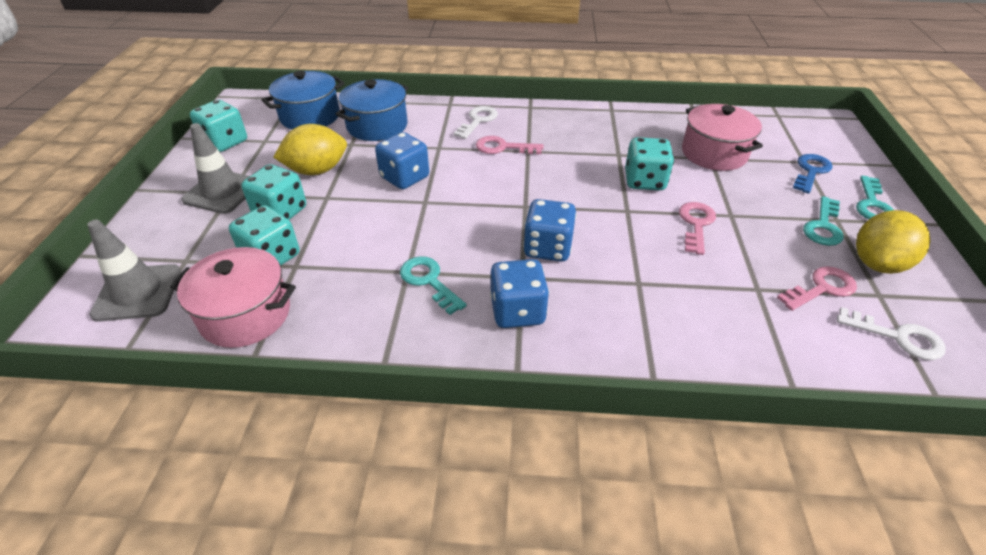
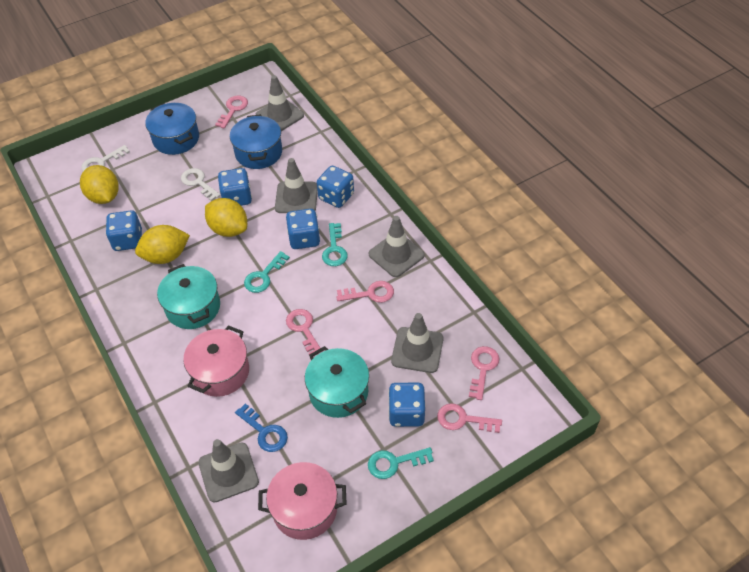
blue dice: [375,132,429,189] [490,259,549,328] [523,199,577,262] = 3 -> [106,210,142,251] [218,168,252,206] [286,209,320,249] [317,166,354,208] [388,383,425,427] = 5
grey traffic cone: [87,220,181,322] [181,123,250,214] = 2 -> [198,439,259,503] [256,75,304,131] [275,158,318,213] [369,216,425,277] [391,313,444,373] = 5
pink key: [476,136,544,154] [679,202,716,255] [777,266,857,311] = 3 -> [215,95,248,129] [286,309,323,354] [336,281,394,303] [437,403,502,433] [469,346,499,400] = 5
turquoise dice: [190,100,247,152] [229,205,299,266] [241,164,306,220] [625,137,674,190] = 4 -> none = 0
turquoise pot: none = 0 -> [157,264,220,329] [305,346,369,418] = 2
yellow lemon: [273,124,347,175] [856,210,931,274] = 2 -> [80,165,119,204] [135,225,190,264] [205,198,247,237] = 3

